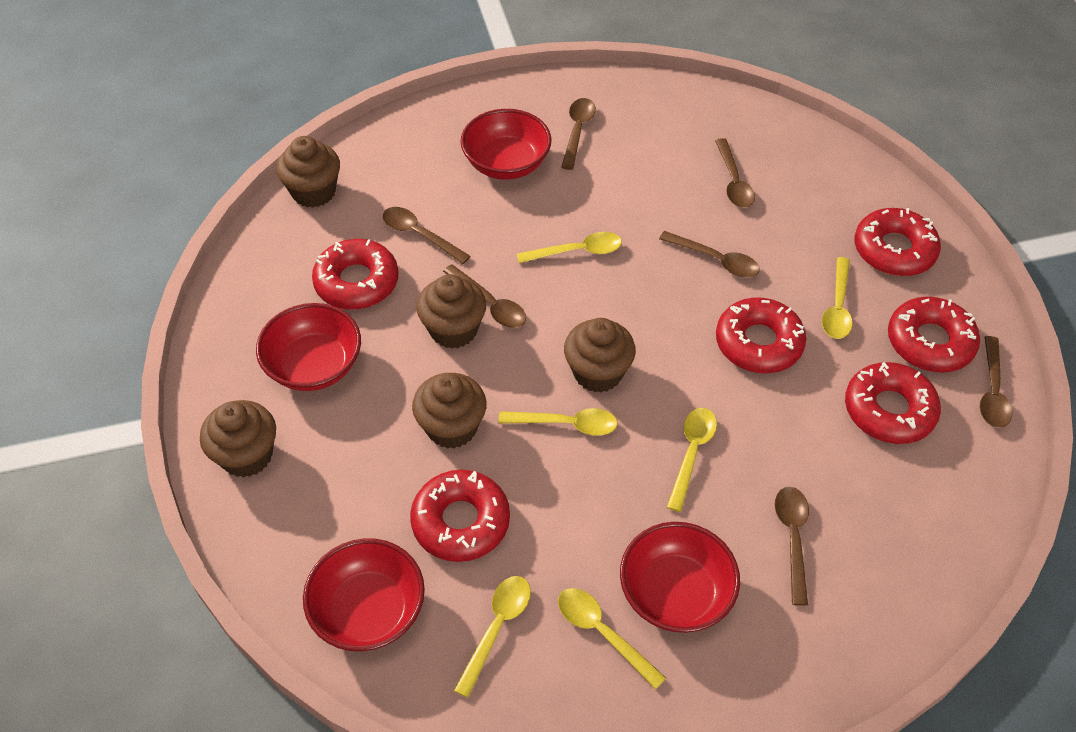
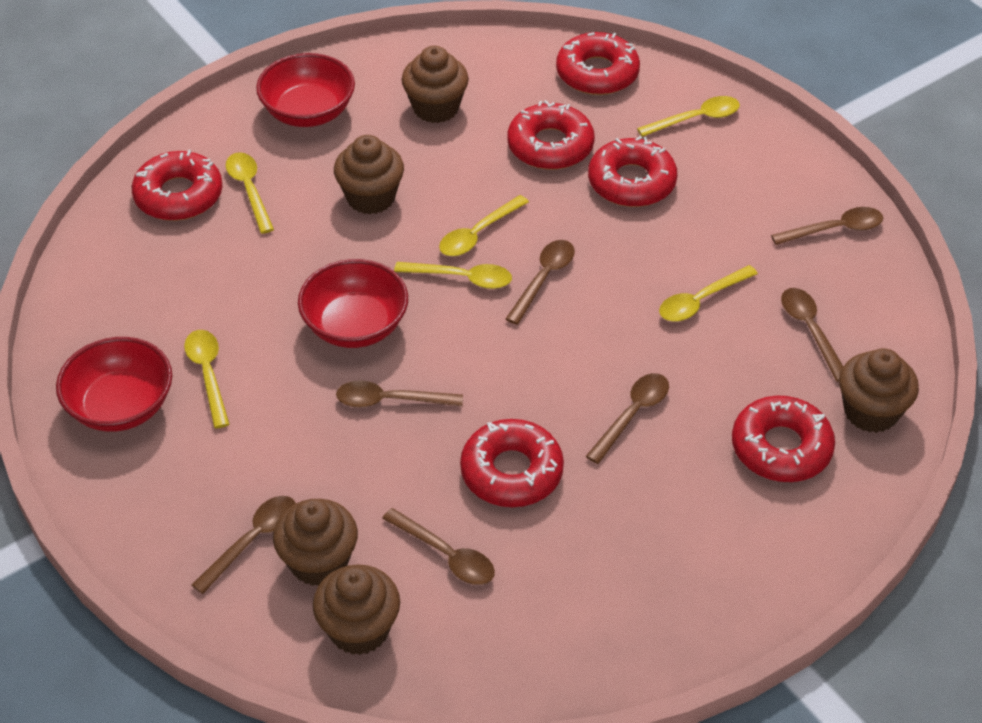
red bowl: [256,303,361,391] [303,538,425,651] [460,109,551,180] [620,522,740,633] = 4 -> [56,337,172,432] [256,53,355,127] [298,259,408,348] = 3

